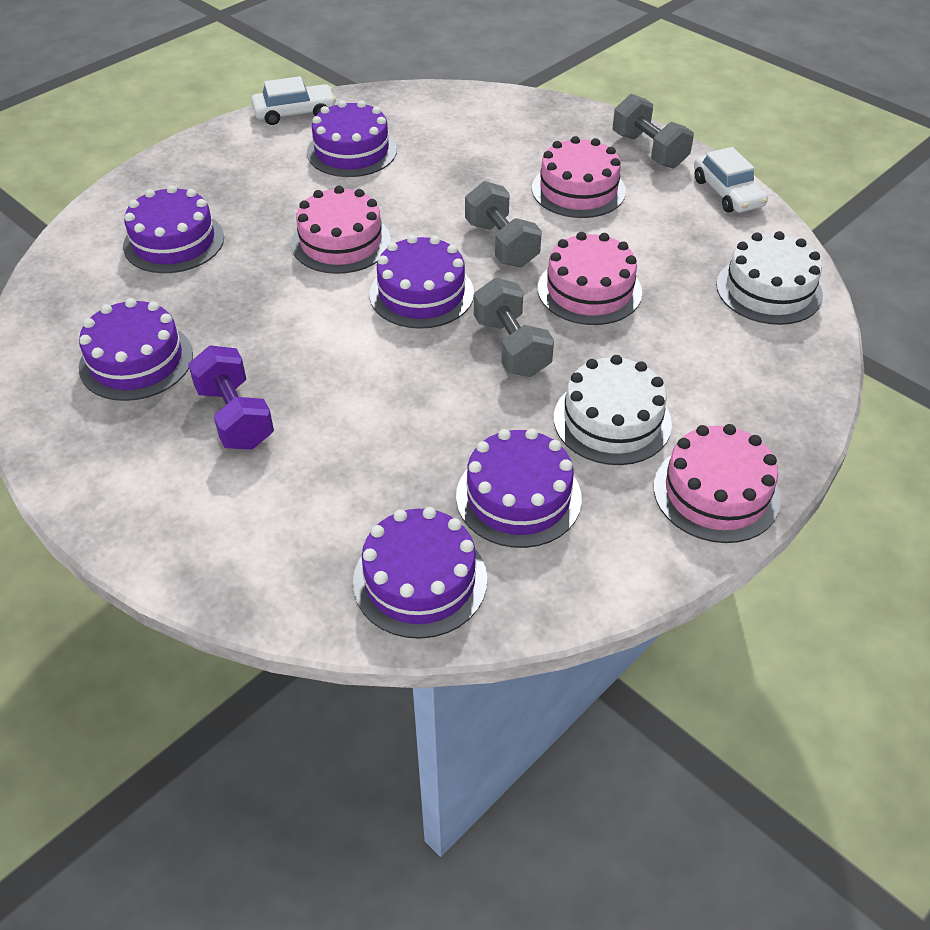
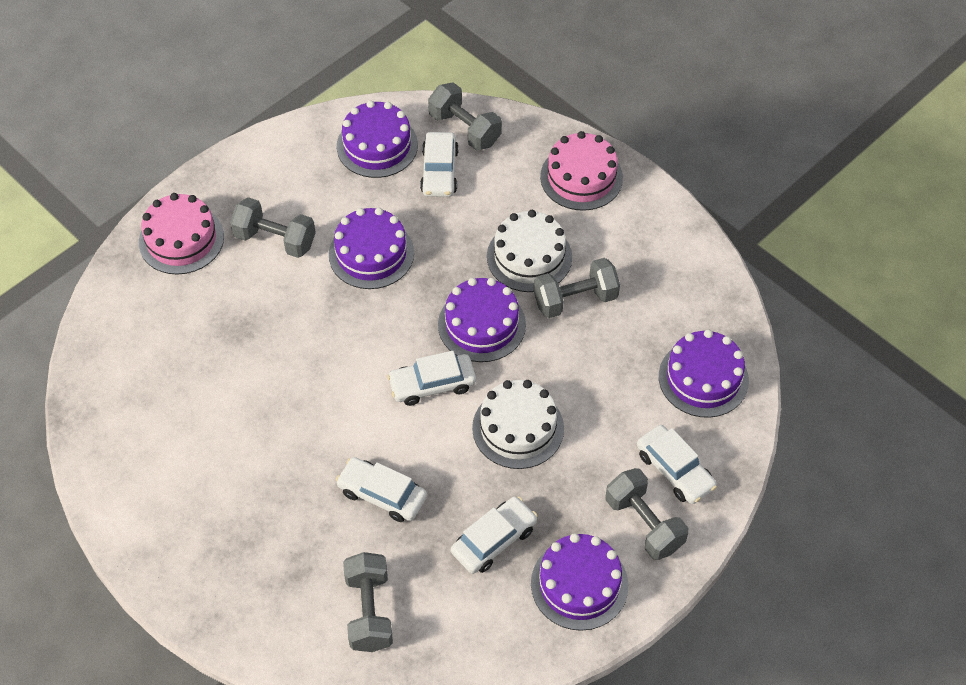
grey dumbbell: [465,181,542,268] [474,278,554,377] [613,94,694,168] = 3 -> [230,197,316,258] [343,552,393,652] [428,82,502,151] [534,258,620,318] [605,468,688,560] = 5
pink cake: [291,186,391,274] [532,136,626,218] [538,232,642,325] [654,424,781,543] = 4 -> [139,193,224,275] [540,131,623,211] = 2
purple cake: [79,298,193,401] [123,185,224,273] [307,100,397,177] [353,507,487,639] [369,235,474,329] [456,428,582,548] = 6 -> [329,208,414,289] [337,100,418,178] [438,278,526,362] [531,533,628,631] [659,330,749,418] = 5
purple dumbbell: [188,345,274,450] = 1 -> none = 0
white car: [251,76,336,125] [694,147,768,213] = 2 -> [336,457,427,522] [387,351,476,406] [420,132,459,197] [451,496,537,574] [637,425,717,504] = 5

